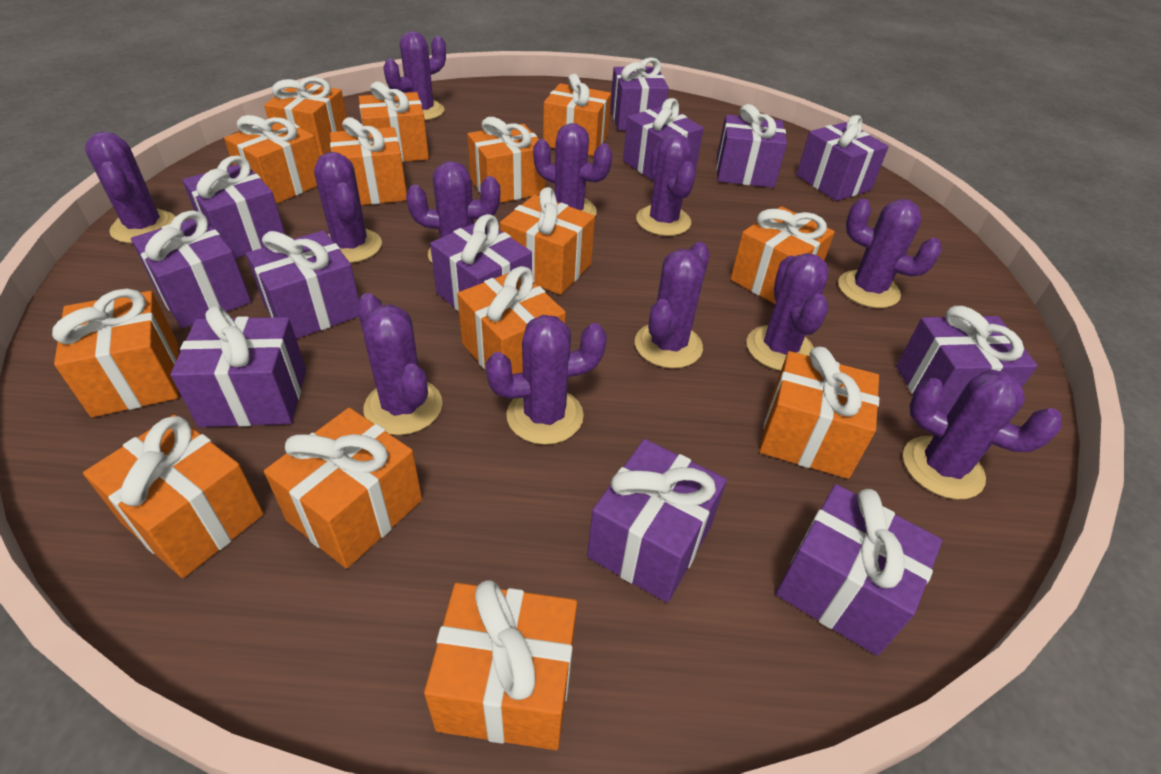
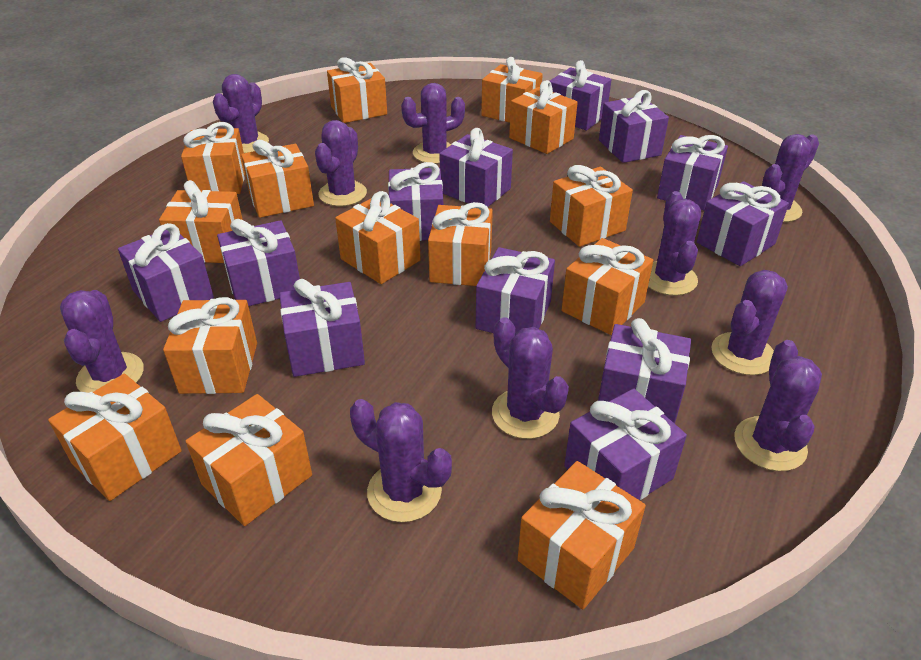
purple cactus: [85,132,175,243] [314,152,382,263] [357,293,442,435] [383,31,446,120] [406,161,500,264] [485,315,607,445] [533,123,612,216] [635,242,710,369] [636,133,696,236] [747,253,829,371] [838,198,942,308] [903,369,1062,500] = 12 -> [60,290,144,393] [213,74,269,153] [315,120,367,206] [350,399,452,522] [401,83,465,164] [492,317,569,439] [648,191,701,296] [711,270,788,375] [734,340,822,471] [762,134,819,222] = 10

